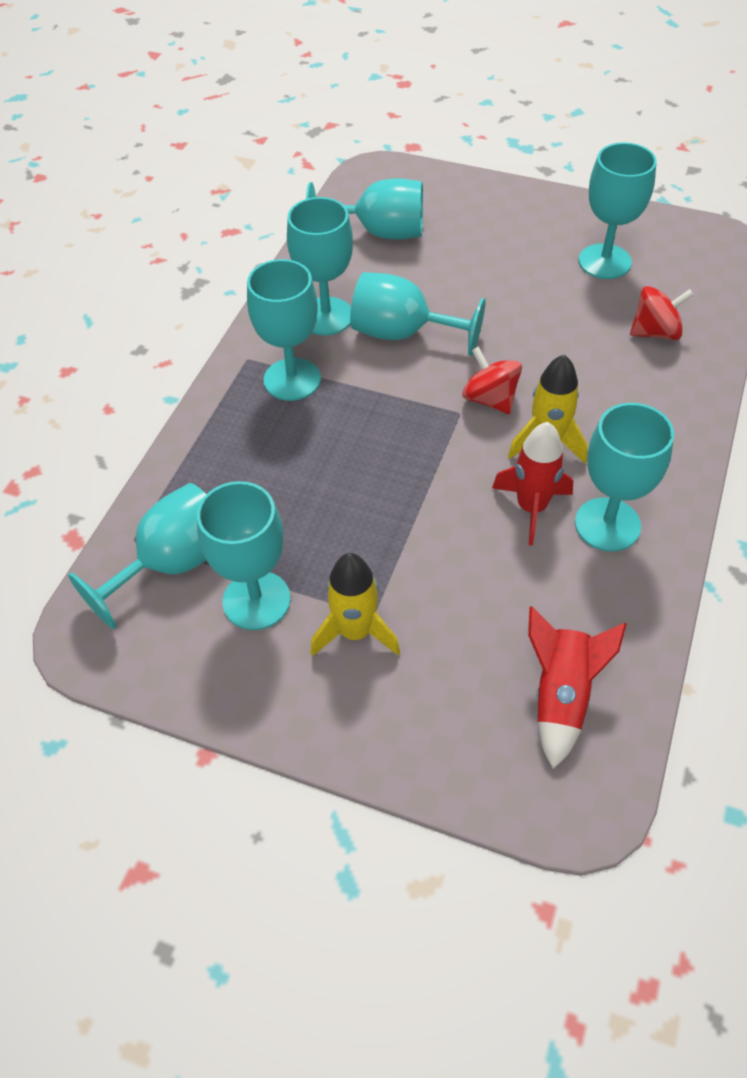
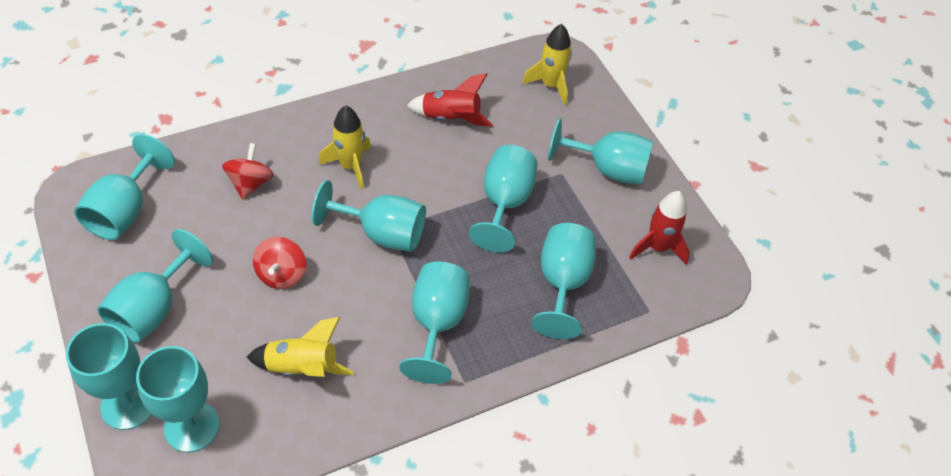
turquoise goblet: [68,483,206,629] [197,481,291,630] [247,259,321,401] [287,197,353,335] [306,178,423,240] [350,272,486,356] [575,403,674,551] [579,142,657,279] = 8 -> [66,323,152,430] [74,134,175,240] [97,229,213,343] [136,346,220,452] [312,180,426,252] [399,261,470,384] [469,145,538,253] [532,223,596,339] [548,118,653,185] = 9
yellow rocket: [311,553,400,656] [508,355,588,463] = 2 -> [247,317,354,377] [319,106,371,190] [522,24,572,106] = 3

